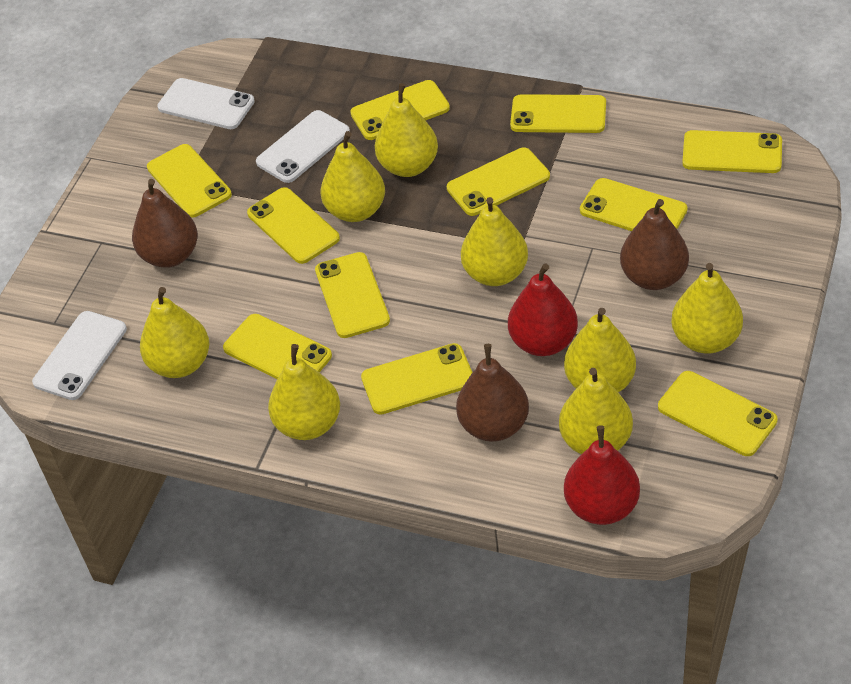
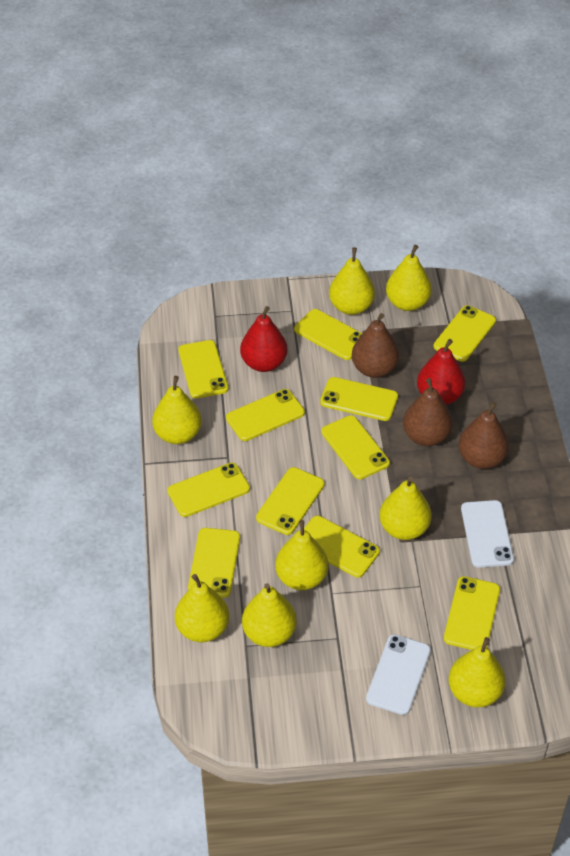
white phone: [32,311,127,400] [157,78,255,129] [256,110,350,183] = 3 -> [366,634,431,715] [461,500,514,568] = 2

